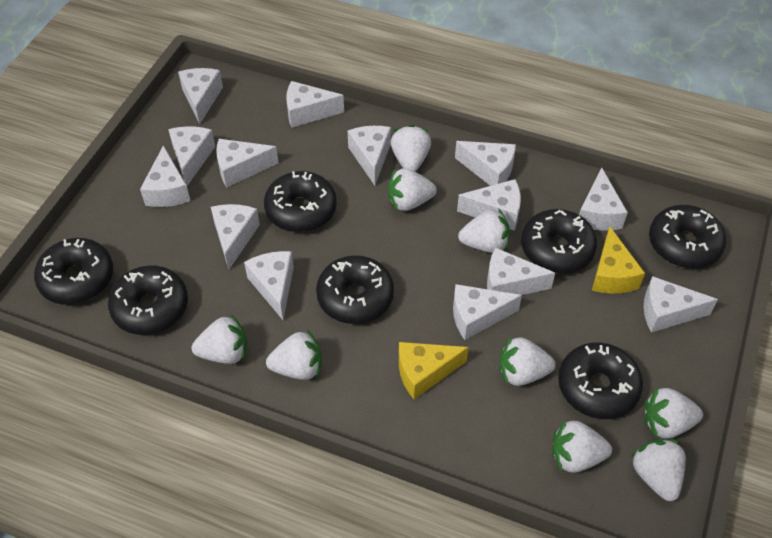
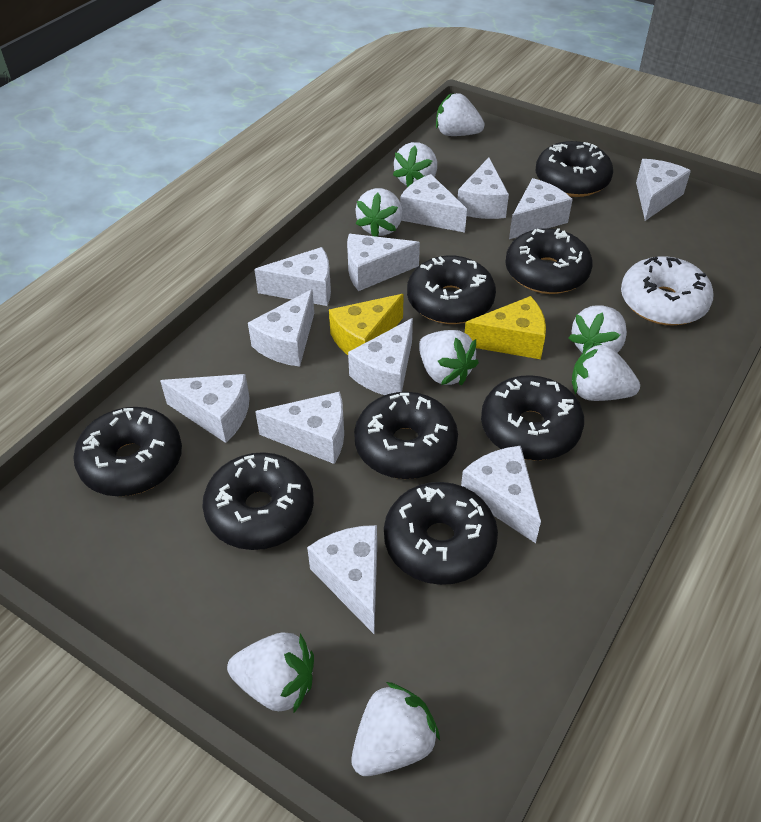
black donut: [34,238,113,305] [108,265,188,335] [264,171,337,232] [316,255,394,324] [521,209,597,273] [558,342,643,419] [649,205,726,269] = 7 -> [73,407,182,496] [202,452,314,550] [354,392,458,479] [384,482,498,585] [407,255,496,324] [481,375,584,461] [505,228,593,294] [536,141,613,197] = 8
white cheese: [140,145,190,207] [168,126,215,186] [178,68,223,124] [211,204,260,269] [216,139,279,188] [244,251,294,320] [286,81,344,128] [347,126,391,185] [453,284,522,340] [455,141,516,186] [457,179,521,231] [487,247,555,295] [579,168,628,231] [644,276,718,332] = 14 -> [160,374,250,443] [248,289,314,367] [254,247,331,306] [255,392,344,464] [307,525,377,634] [347,234,420,291] [348,318,413,395] [400,174,467,233] [458,157,509,219] [461,446,541,543] [509,178,573,239] [636,159,691,221] = 12
white donut: none = 0 -> [621,256,714,325] = 1
white strawberry: [192,315,247,364] [266,330,322,380] [388,169,437,211] [391,125,431,171] [458,208,510,253] [499,336,556,386] [552,420,612,473] [631,439,686,501] [644,387,703,438] = 9 -> [227,632,314,712] [351,682,440,776] [355,188,403,237] [393,142,437,187] [419,330,479,385] [436,93,485,136] [569,305,627,353] [572,342,640,401] = 8

